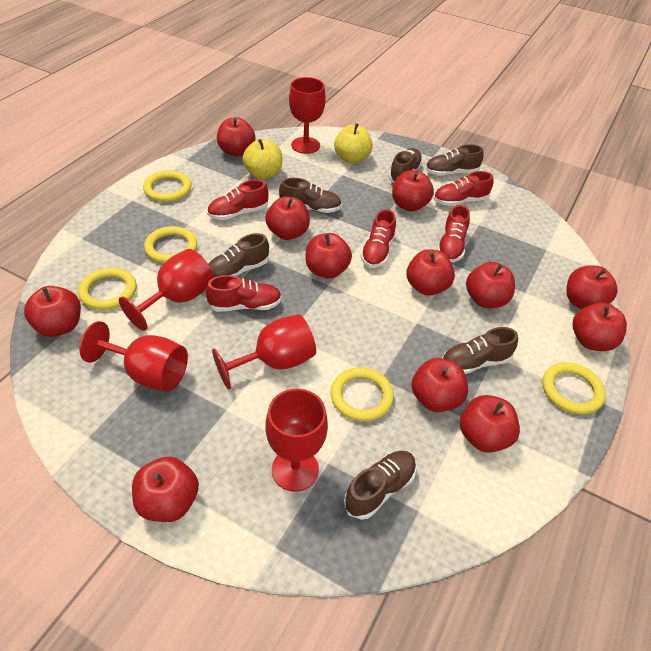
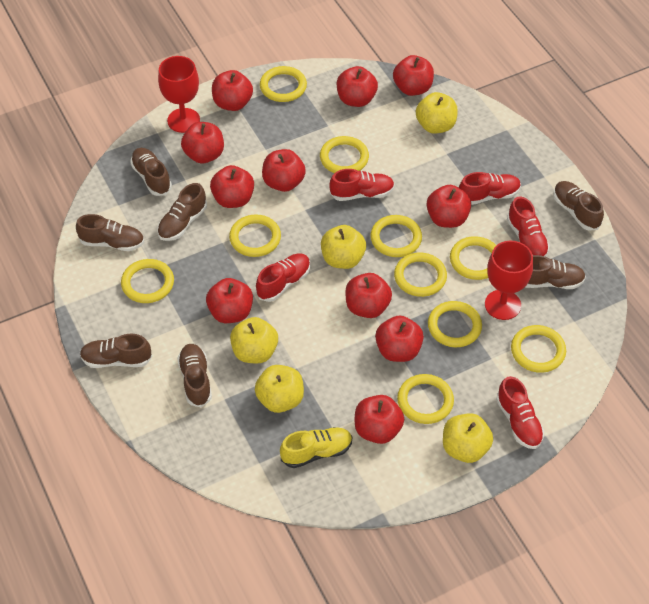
brown shoe: [208,233,269,277] [279,178,342,213] [344,451,416,520] [389,148,423,183] [425,144,484,176] [442,327,518,374] = 6 -> [76,214,144,251] [80,334,152,368] [130,148,172,196] [157,183,207,241] [177,344,212,407] [525,255,586,289] [553,181,604,231] = 7
red apple: [24,286,81,337] [132,457,199,522] [217,117,255,156] [265,196,310,240] [305,233,352,278] [392,170,434,211] [407,249,455,296] [412,358,468,412] [460,395,520,453] [466,262,515,308] [566,265,618,309] [573,302,627,351] = 12 -> [181,122,224,164] [206,278,253,323] [210,165,254,208] [212,70,253,111] [262,149,306,192] [337,66,378,107] [345,273,392,318] [355,395,404,444] [375,315,424,362] [393,55,434,96] [427,185,471,228] = 11
red goblet: [80,321,188,391] [119,249,214,331] [212,314,316,390] [265,389,328,492] [289,77,326,154] = 5 -> [158,56,200,133] [485,241,533,320] = 2
yellow apple: [243,139,282,179] [334,123,373,163] = 2 -> [230,317,278,364] [255,365,304,413] [321,225,366,269] [416,92,458,134] [443,413,493,463] = 5
yellow ring: [78,267,137,310] [143,170,191,202] [144,226,197,263] [331,367,394,421] [542,362,606,414] = 5 -> [121,259,174,303] [229,214,281,257] [260,66,307,102] [320,136,369,173] [370,215,422,257] [394,252,447,297] [397,374,454,424] [428,301,482,347] [450,236,497,280] [511,325,566,373] = 10
yellow shoe: none = 0 -> [280,427,352,468] = 1

